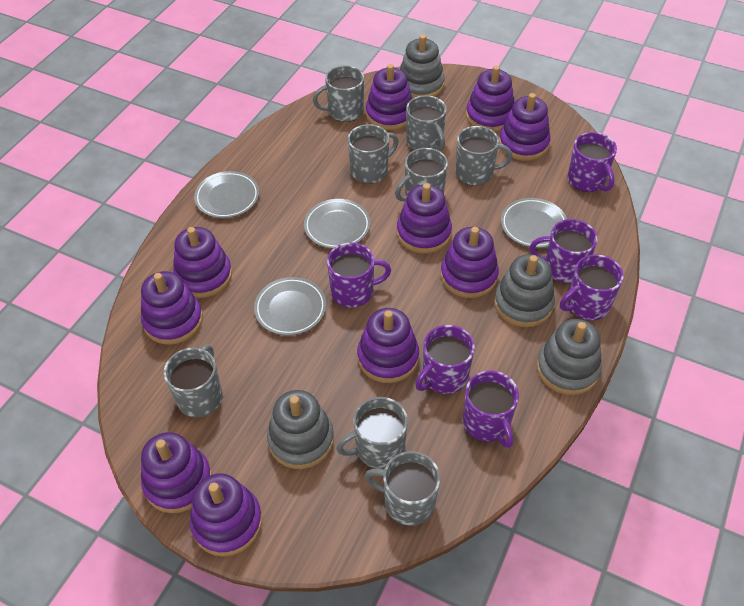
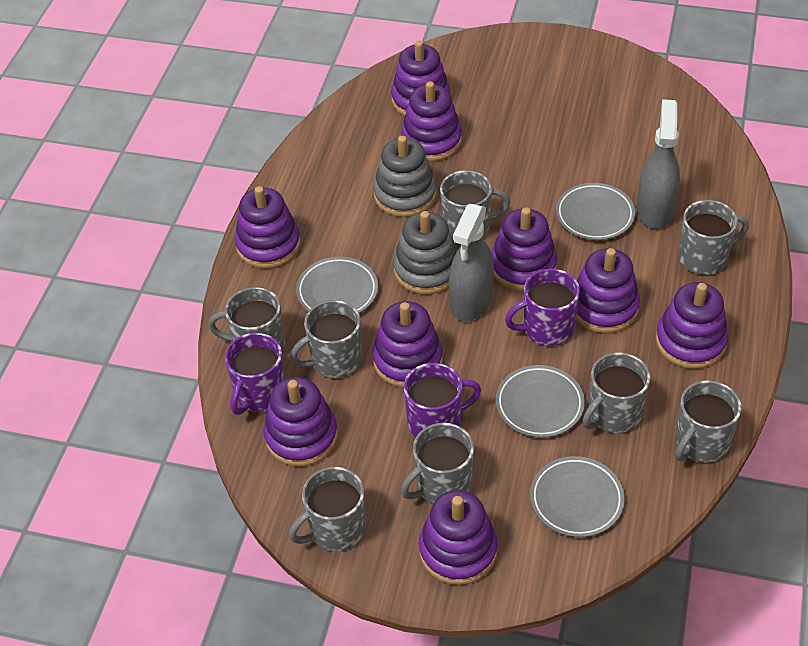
grey spray bottle: none = 0 -> [449,204,494,321] [637,99,680,229] = 2
grey stacking toy: [267,390,334,469] [400,34,445,99] [494,254,555,327] [537,319,602,395] = 4 -> [373,136,437,217] [393,211,457,294] = 2
purple mug: [327,242,391,308] [415,325,475,394] [463,371,519,448] [530,219,598,283] [560,254,624,320] [568,132,617,192] = 6 -> [225,333,285,415] [404,363,481,437] [505,269,580,346] = 3
purple stacking toy: [141,271,203,345] [141,432,212,513] [173,227,232,298] [190,473,262,557] [357,308,419,383] [366,64,412,130] [397,183,452,254] [441,227,499,298] [466,65,514,132] [499,93,550,161] = 10 -> [234,186,301,269] [264,377,338,466] [372,301,443,388] [391,41,450,116] [401,81,462,161] [419,490,498,585] [491,207,557,291] [576,248,640,333] [656,282,728,369] = 9

